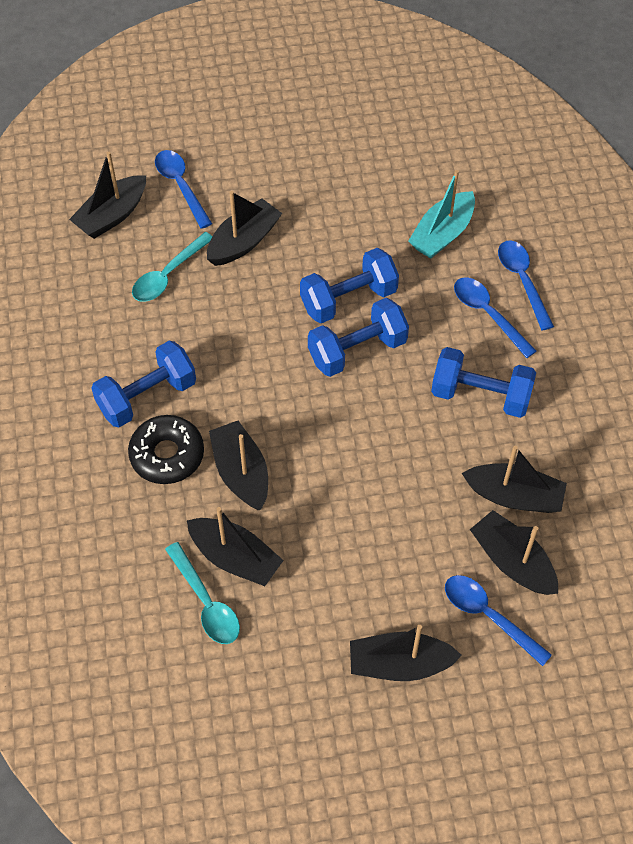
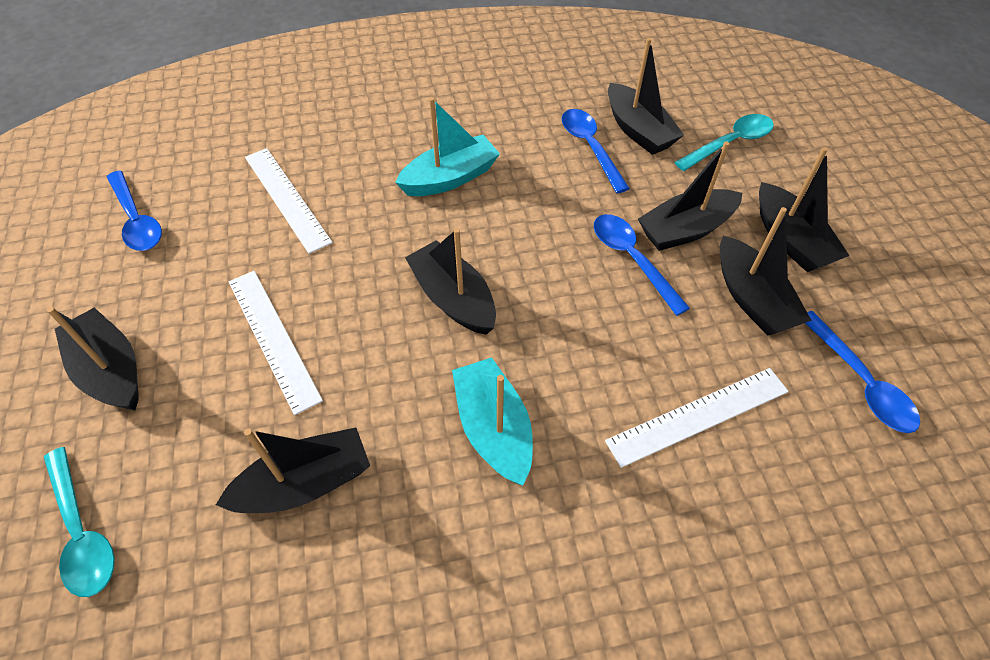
black donut: [128,415,204,484] = 1 -> none = 0
blue dumbbell: [91,341,196,427] [300,248,399,323] [308,298,409,377] [431,347,536,418] = 4 -> none = 0
turquoise boat: [408,170,475,259] = 1 -> [395,97,500,196] [452,358,533,485] = 2
white ruler: none = 0 -> [229,271,323,415] [245,148,333,254] [605,368,789,468] = 3

